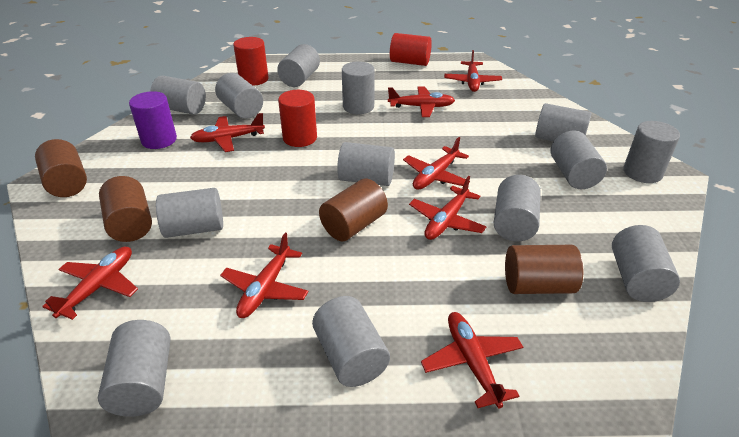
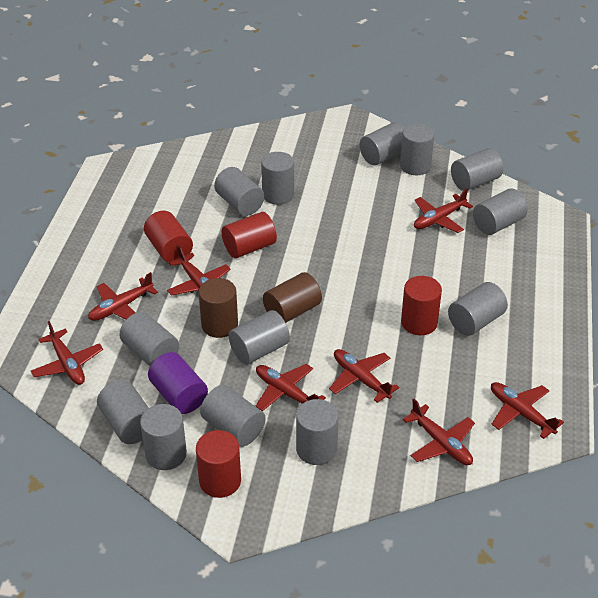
brown cylinder: [35,139,87,197] [99,176,152,242] [319,179,388,242] [505,245,583,294] = 4 -> [198,278,238,338] [263,272,322,323] = 2
red cylinder: [233,37,268,86] [278,90,317,147] [390,33,432,66] = 3 -> [144,211,193,263] [196,430,241,498] [222,212,277,258] [401,276,442,335] = 4

